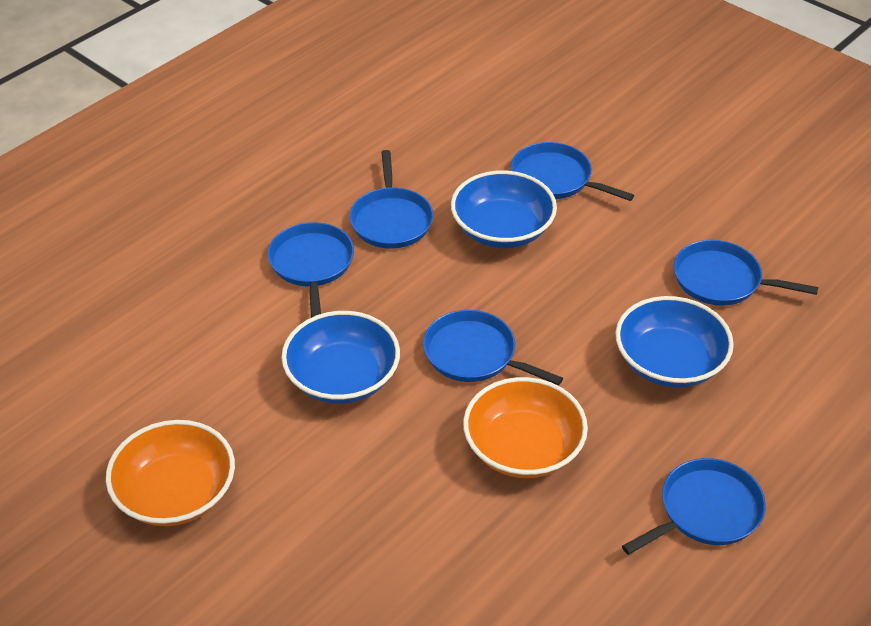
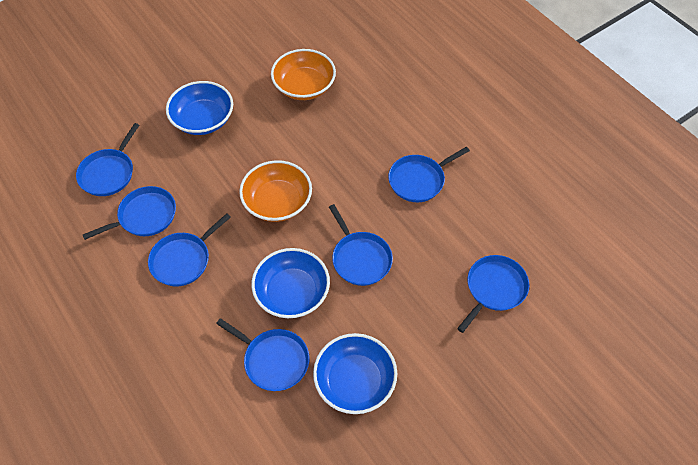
blue pan: [268,222,354,318] [350,150,433,249] [423,310,563,386] [511,142,634,201] [622,458,766,555] [674,240,818,306] = 6 -> [76,123,139,196] [83,186,176,240] [148,213,231,286] [216,318,309,391] [329,204,393,286] [388,147,470,202] [457,255,529,333] = 7

